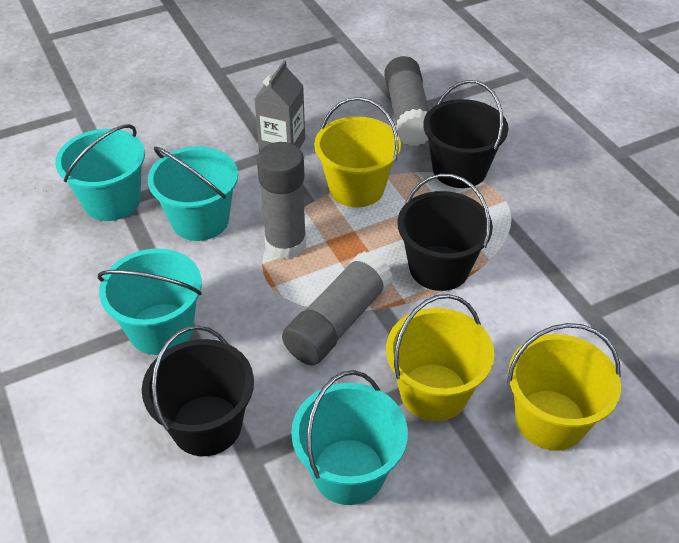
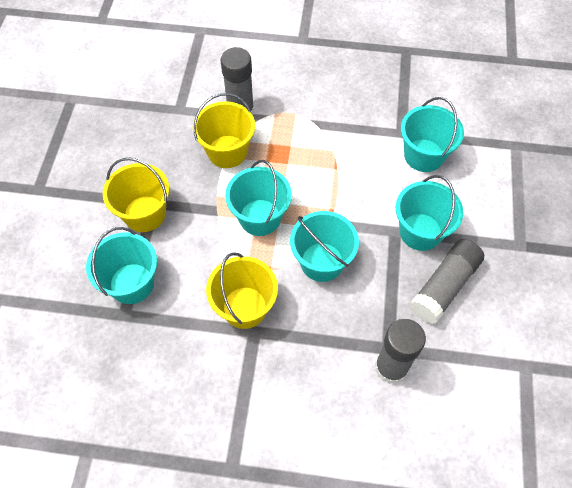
black bucket: [142,326,254,456] [397,174,493,291] [423,80,508,188] = 3 -> none = 0
grey carton: [254,60,305,152] = 1 -> none = 0
turquoise bucket: [55,124,145,221] [98,248,202,355] [148,146,238,241] [291,370,408,505] = 4 -> [86,227,157,304] [225,160,292,236] [290,211,359,282] [396,175,463,251] [401,97,464,172] = 5

